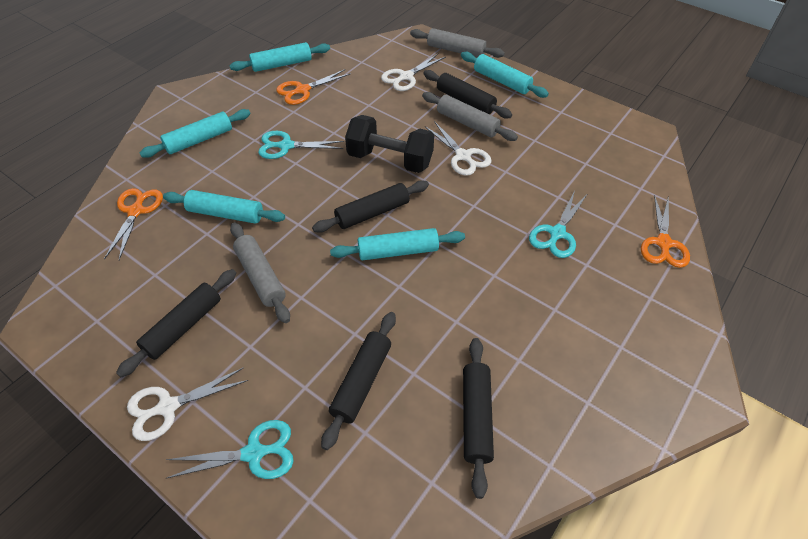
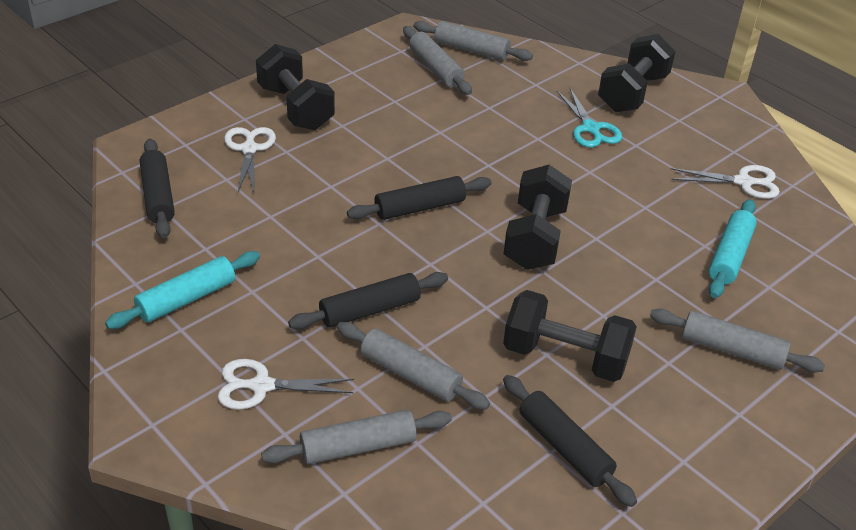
black dumbbell: [345,115,434,173] = 1 -> [256,44,335,130] [503,165,572,270] [503,290,637,382] [598,34,675,112] = 4
black rolling pin: [116,269,236,377] [312,180,429,233] [321,312,396,450] [424,70,512,118] [463,338,494,499] = 5 -> [140,139,175,238] [288,272,448,329] [347,176,491,220] [503,375,637,507] = 4
grey rolling pin: [230,223,290,323] [410,28,505,58] [422,92,518,141] = 3 -> [261,409,452,464] [337,322,490,410] [403,26,472,95] [413,21,533,61] [650,309,825,373] = 5
orange scissors: [104,188,163,260] [276,69,350,105] [641,195,690,268] = 3 -> none = 0
turquoise rolling pin: [140,109,251,158] [163,190,285,224] [229,42,330,72] [330,228,465,260] [461,52,549,98] = 5 -> [105,251,260,329] [709,199,757,298] = 2
turquoise scissors: [166,420,293,479] [258,131,344,159] [529,190,587,258] = 3 -> [557,88,622,148] = 1

